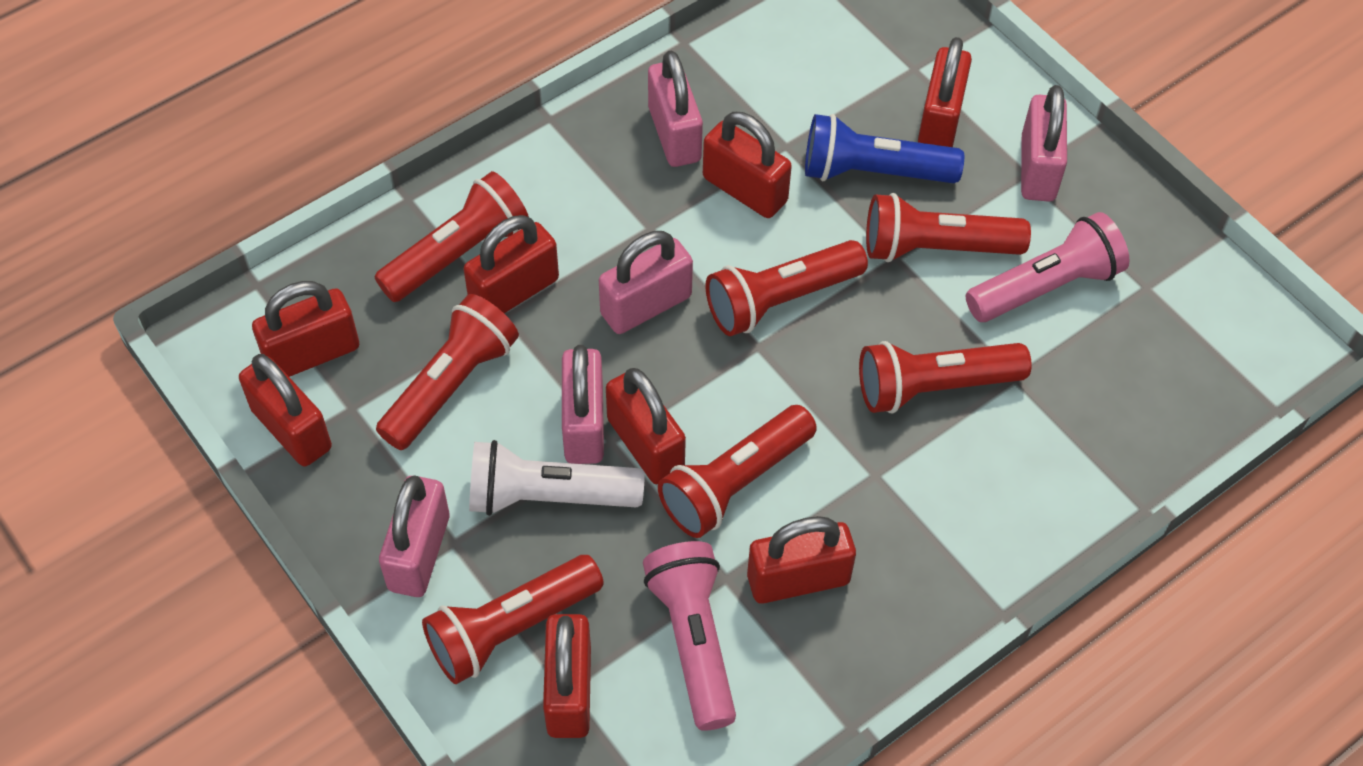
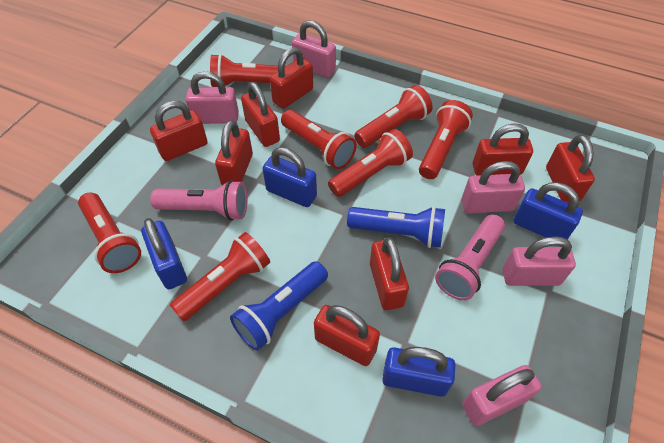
blue flashlight: [805,114,964,183] = 1 -> [230,261,328,351] [347,206,445,248] = 2
blue padlock: none = 0 -> [141,218,187,289] [262,147,317,207] [382,347,455,397] [514,182,583,240] = 4
white flashlight: [469,440,644,516] = 1 -> none = 0

